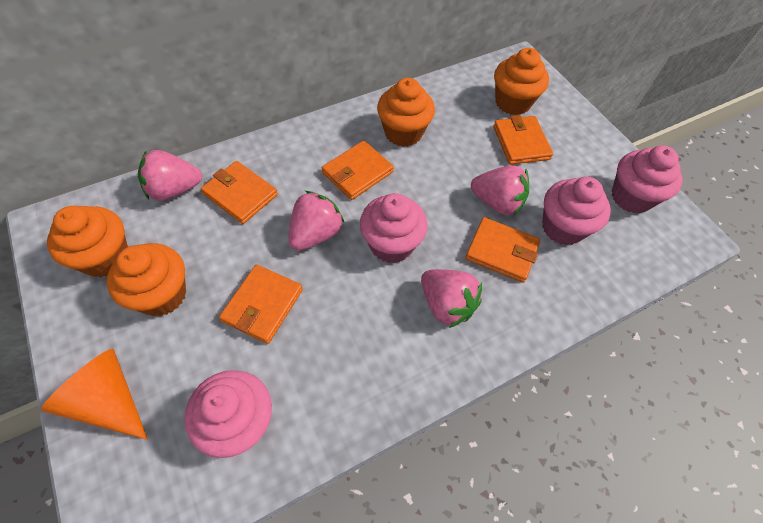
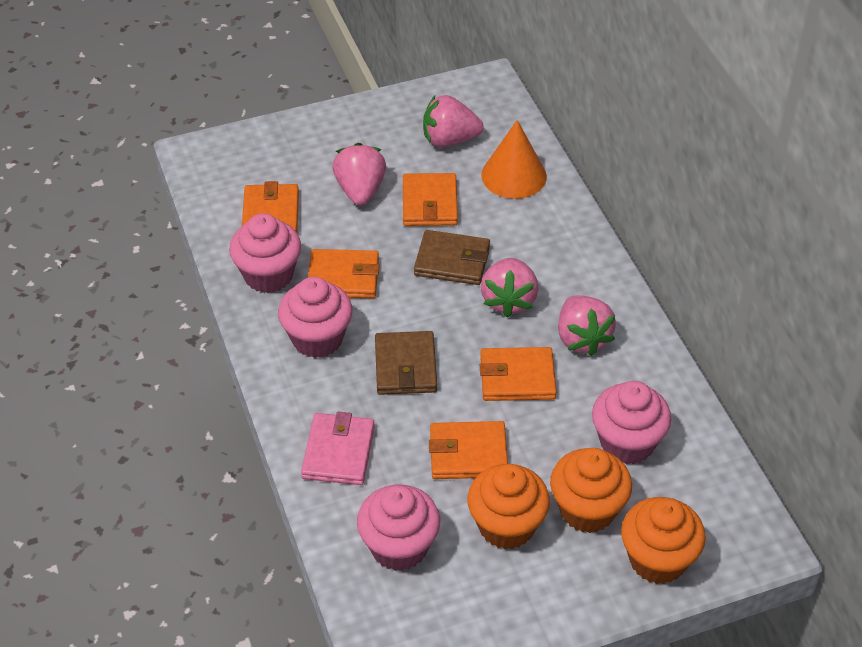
brown wallet: none = 0 -> [375,331,437,395] [414,230,490,285] = 2
orange cupcake: [47,206,128,278] [107,243,186,316] [377,78,435,147] [494,48,549,115] = 4 -> [467,464,550,549] [550,448,632,533] [621,497,706,584] = 3
pink wallet: none = 0 -> [301,412,375,485] = 1

